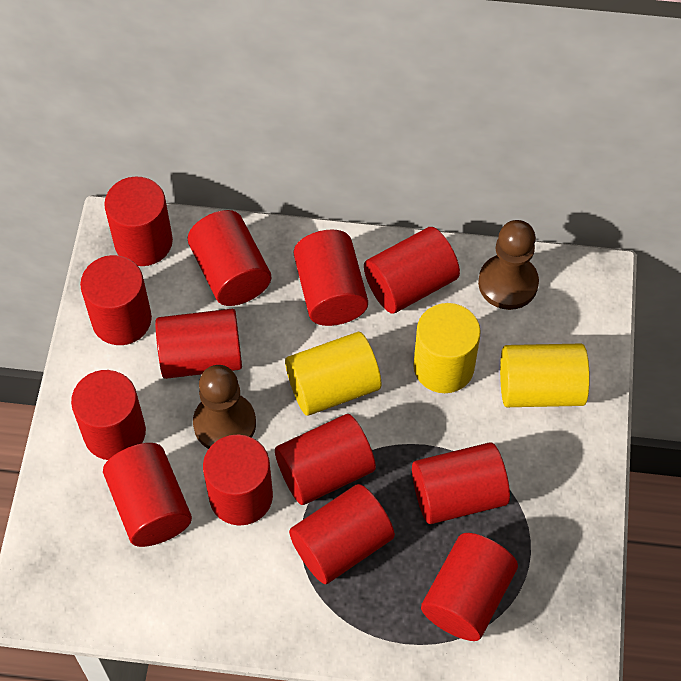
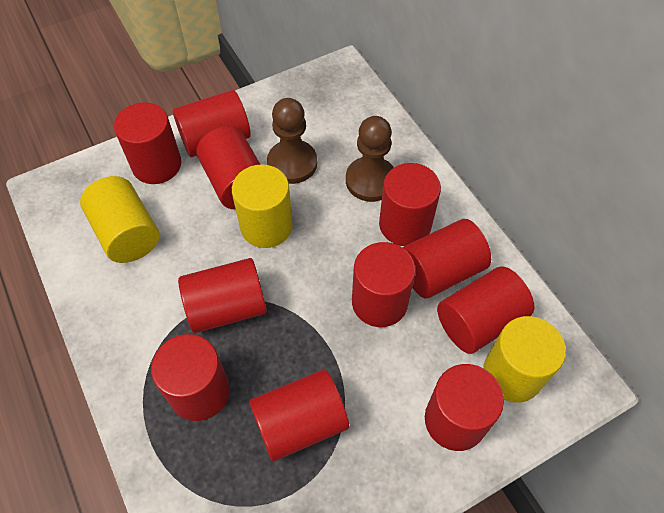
red cylinder: [71,370,146,460] [80,255,152,345] [103,443,192,547] [104,177,173,266] [155,309,242,379] [188,210,271,306] [203,435,273,525] [275,414,376,505] [289,484,395,584] [294,230,368,326] [364,227,460,314] [412,442,510,524] [421,533,518,641] = 13 -> [114,102,181,184] [151,334,230,421] [173,90,251,157] [178,258,267,333] [196,126,261,209] [249,369,349,461] [352,242,416,327] [379,163,441,246] [402,219,491,299] [425,364,504,451] [437,266,534,354] = 11

